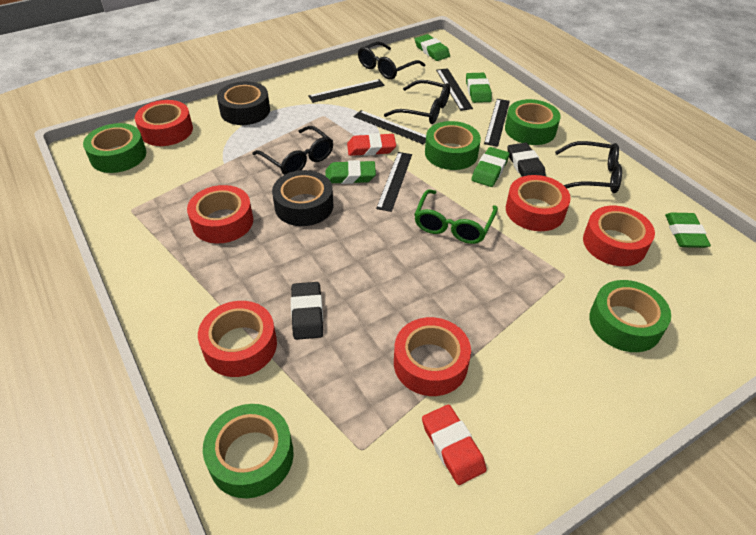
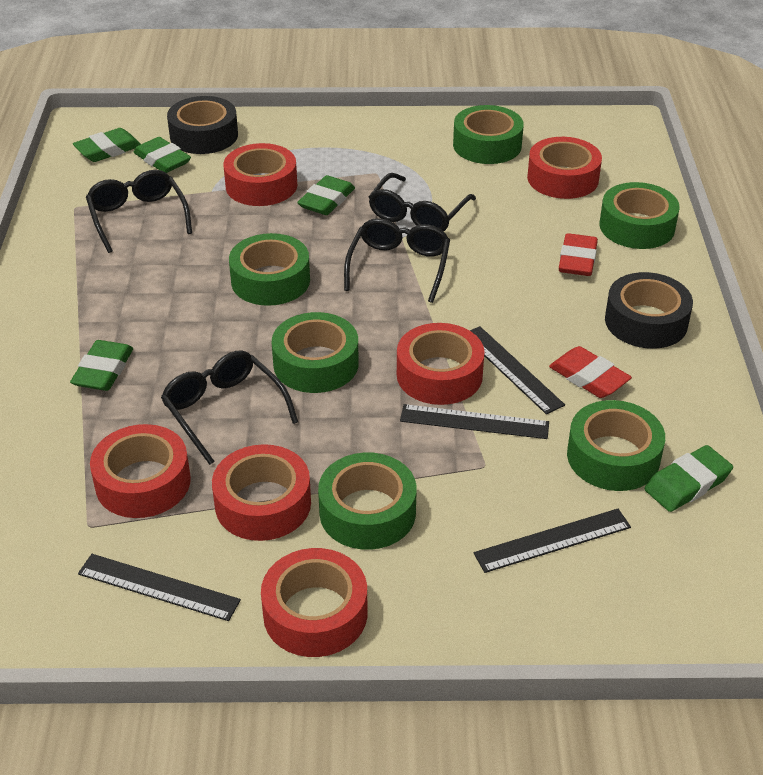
black eraser: [291,282,323,340] [507,143,546,177] = 2 -> none = 0
black ruler: [308,79,385,103] [353,110,426,145] [376,152,412,212] [436,68,473,111] [484,99,510,147] = 5 -> [78,554,241,621] [400,404,549,439] [470,326,565,414] [474,509,631,573] = 4
green glasses: [414,189,498,244] = 1 -> none = 0
green tape: [83,123,146,173] [203,404,294,498] [425,121,481,170] [505,99,561,145] [589,280,671,352] = 5 -> [229,233,310,306] [272,312,359,393] [318,452,417,550] [453,105,524,164] [567,400,665,491] [600,182,680,249] = 6

